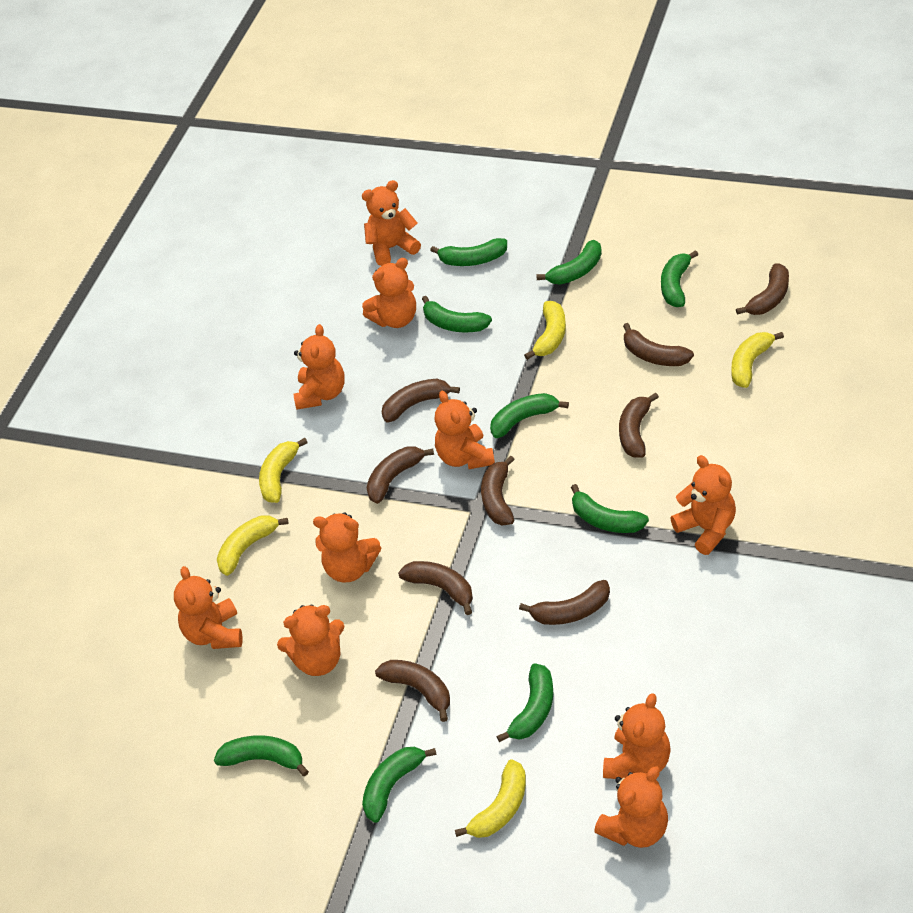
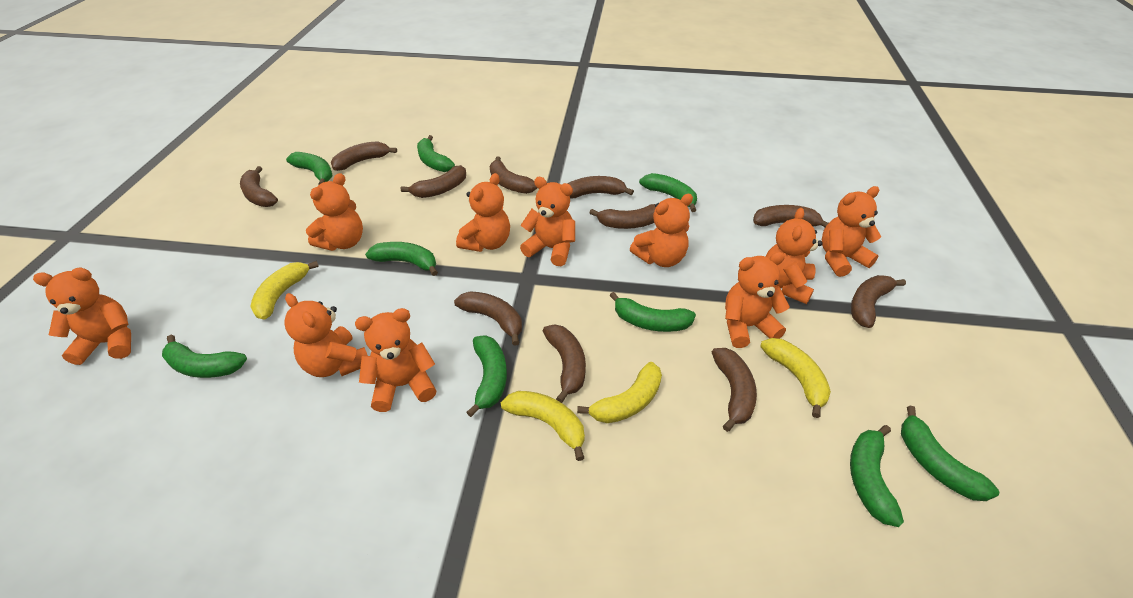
brown banana: [367,446,434,504] [375,660,450,722] [382,379,460,422] [398,561,473,615] [481,455,515,525] [519,580,610,625] [619,392,659,458] [623,323,694,366] [736,263,789,315] = 9 -> [240,166,278,207] [331,141,397,171] [401,165,466,198] [454,291,522,346] [490,157,537,194] [543,324,586,403] [567,176,634,198] [590,204,655,229] [712,348,757,432] [753,205,828,227] [851,275,906,328] = 11
yellow banana: [217,516,289,576] [259,438,308,503] [455,759,526,838] [524,301,566,360] [731,332,784,388] = 5 -> [250,261,319,319] [501,391,585,461] [577,362,662,423] [760,338,831,418] = 4

